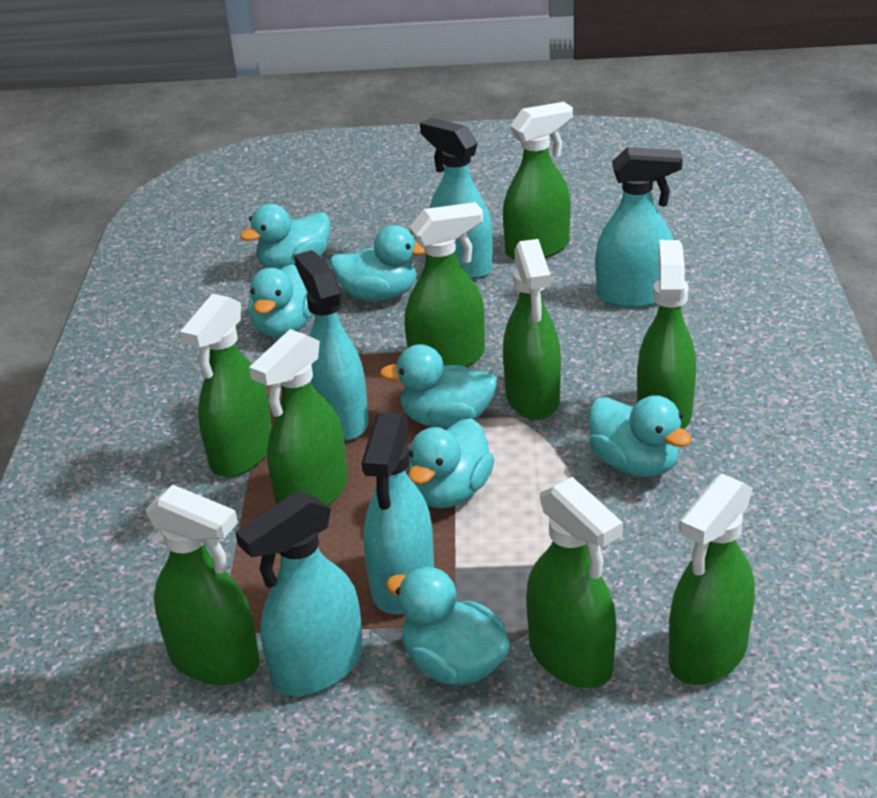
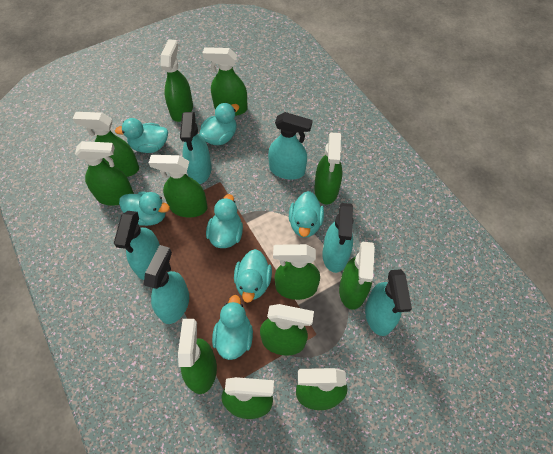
green spray bottle: [145,485,260,685] [180,294,272,477] [249,329,348,506] [405,202,485,367] [503,102,573,260] [503,239,561,420] [526,477,623,688] [637,240,696,429] [669,474,755,685] = 9 -> [73,112,139,177] [75,141,134,206] [149,155,207,217] [160,39,193,122] [178,319,217,394] [202,47,248,116] [222,377,274,419] [260,304,314,356] [273,244,320,300] [296,368,348,410] [314,133,342,204] [339,242,375,310] = 12
turquoise spray bottle: [235,491,363,696] [294,250,368,440] [362,412,434,614] [420,118,492,279] [596,147,683,308] = 5 -> [114,211,160,280] [144,245,189,324] [180,112,211,184] [268,112,313,180] [323,203,354,273] [365,269,412,336] = 6

